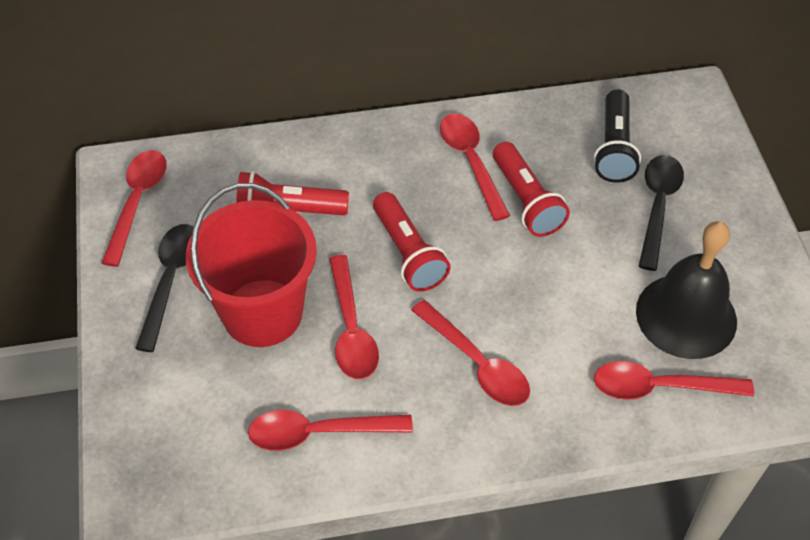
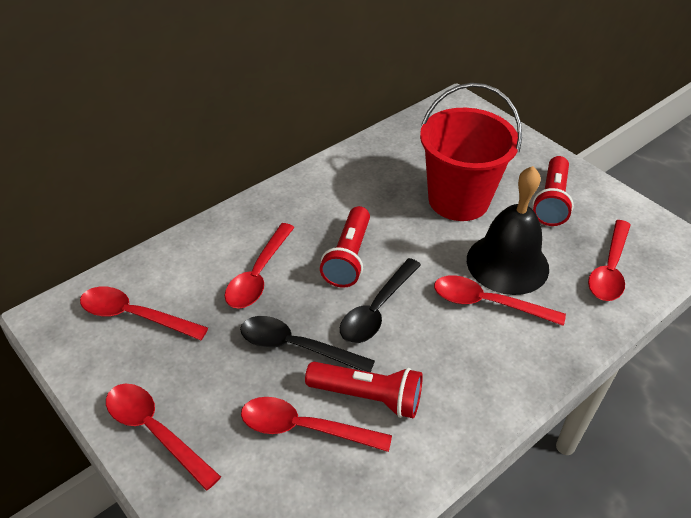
black flashlight: [593,89,641,183] = 1 -> none = 0

